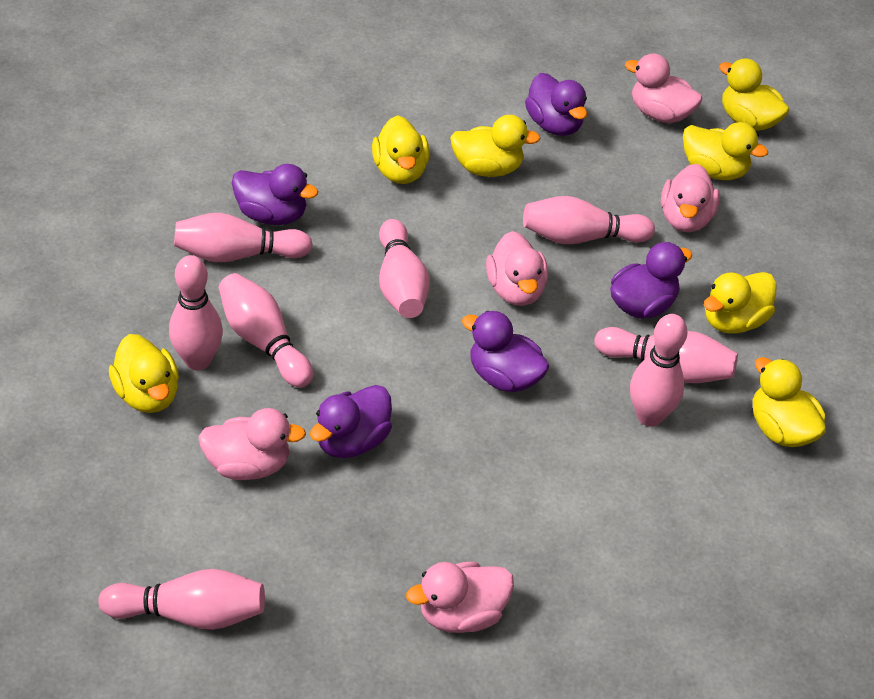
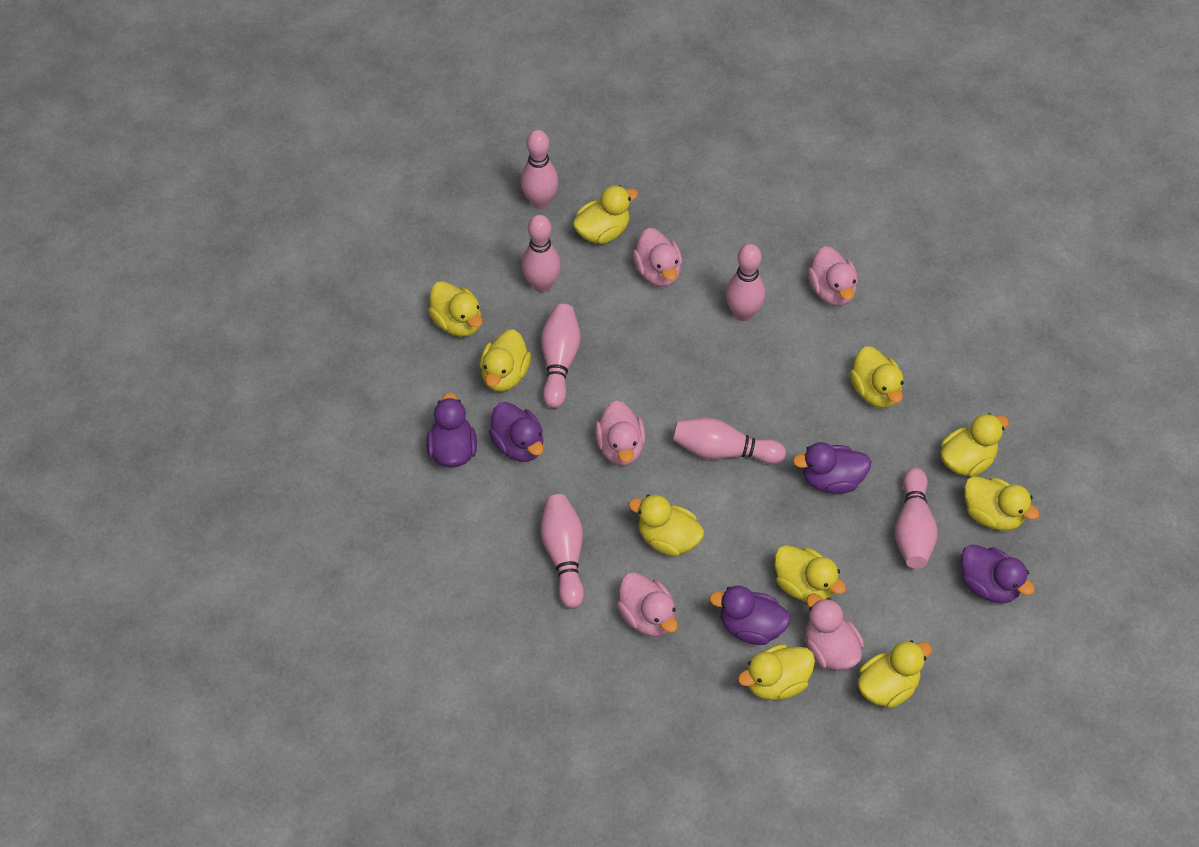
pink bowling pin: [98,569,265,630] [169,255,223,370] [174,213,313,262] [219,273,313,388] [379,219,430,318] [523,196,655,244] [594,327,738,383] [630,314,688,427] = 8 -> [520,130,559,209] [522,215,561,293] [541,304,581,408] [541,494,584,608] [673,417,786,464] [726,244,765,321] [895,467,938,569] = 7
yellow duck: [109,334,179,413] [372,115,430,184] [450,115,541,177] [683,122,768,180] [704,272,777,334] [719,58,790,131] [753,357,826,447] = 7 -> [428,281,483,337] [480,329,531,392] [573,185,638,244] [628,495,704,556] [738,644,815,700] [774,545,846,602] [850,346,903,408] [858,640,932,708] [941,413,1009,477] [964,476,1040,531] = 10

